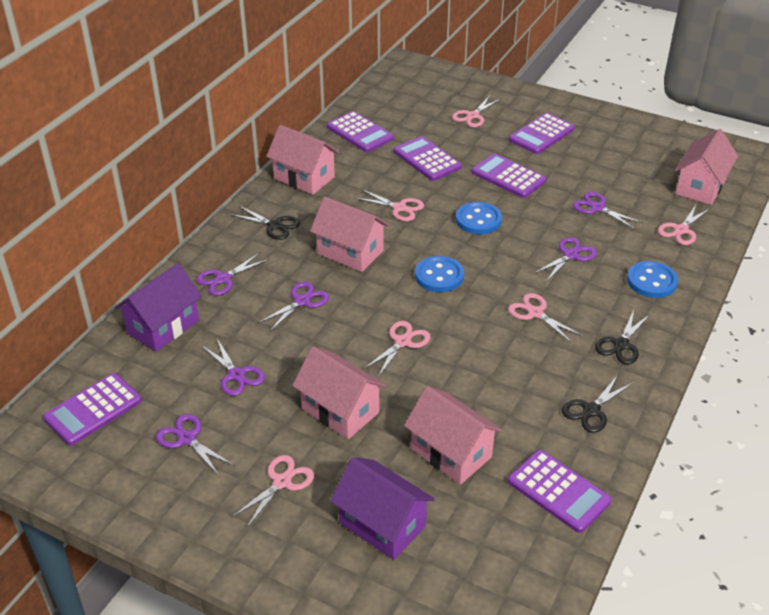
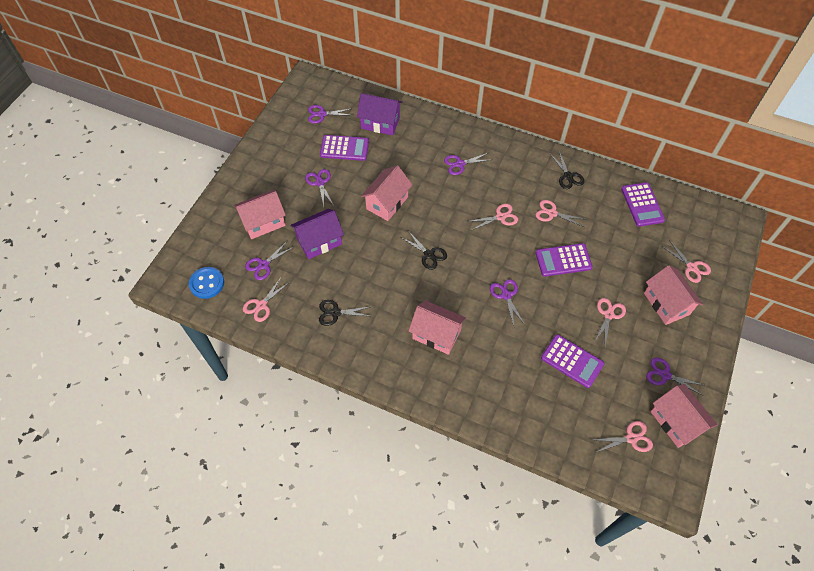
blue button: [415,256,464,292] [456,202,502,235] [627,261,678,298] = 3 -> [189,267,224,299] = 1
purple calculator: [43,373,142,445] [327,111,394,152] [394,136,462,181] [472,153,546,198] [508,450,612,533] [509,113,575,154] = 6 -> [320,135,369,161] [536,243,593,277] [541,334,604,388] [621,182,665,227] = 4

